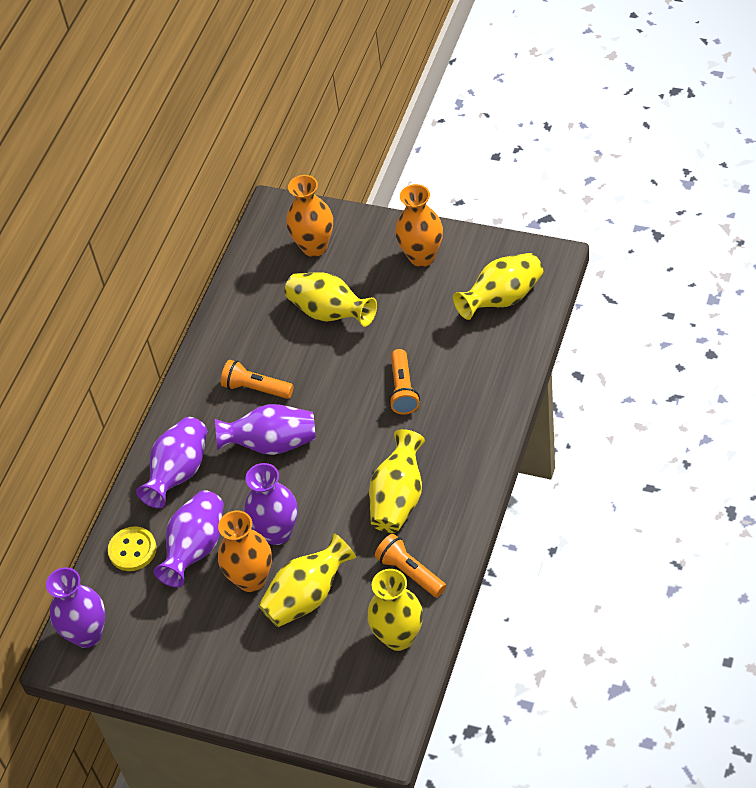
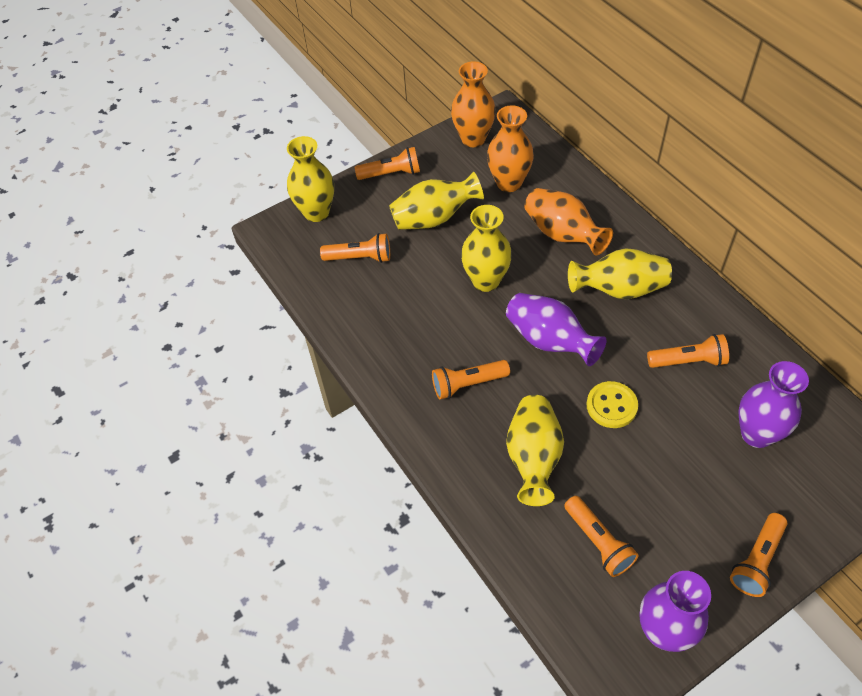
orange flashlight: [221,360,294,399] [375,534,446,597] [389,349,420,415] = 3 -> [320,233,390,263] [354,147,420,180] [432,360,510,399] [564,496,639,577] [647,334,729,368] [730,513,787,597] = 6
purple vase: [46,567,105,648] [136,417,207,508] [154,490,224,587] [215,404,315,455] [245,463,298,545] = 5 -> [506,293,606,366] [639,571,711,652] [738,361,809,448] = 3

